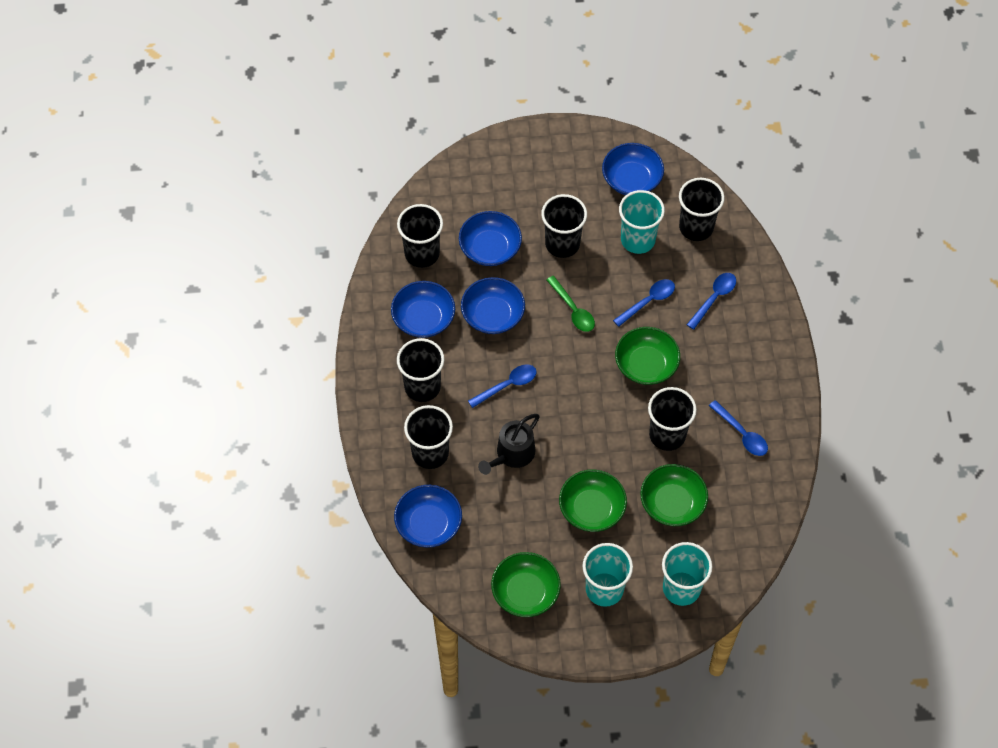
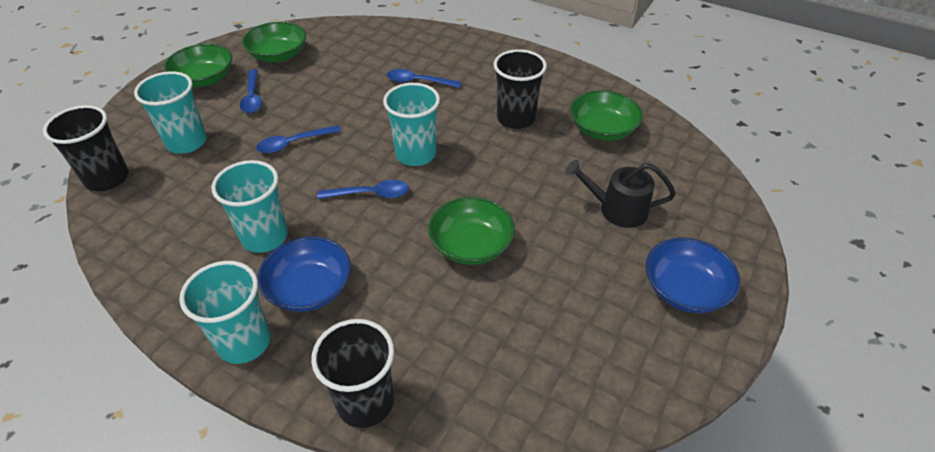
black cup: [397,204,443,268] [397,338,444,402] [404,405,453,469] [541,194,587,258] [648,387,697,451] [679,178,725,241] = 6 -> [43,105,129,191] [311,319,394,428] [493,49,547,129] = 3
blue bowl: [391,281,455,338] [394,485,462,548] [459,211,522,266] [461,277,525,334] [602,143,664,195] = 5 -> [258,237,351,312] [646,238,741,313] = 2
green spoon: [547,276,595,332] = 1 -> none = 0
turquoise cup: [582,543,633,607] [619,190,665,254] [662,542,712,606] = 3 -> [134,71,207,154] [179,261,271,364] [211,160,288,253] [383,83,440,166] = 4

